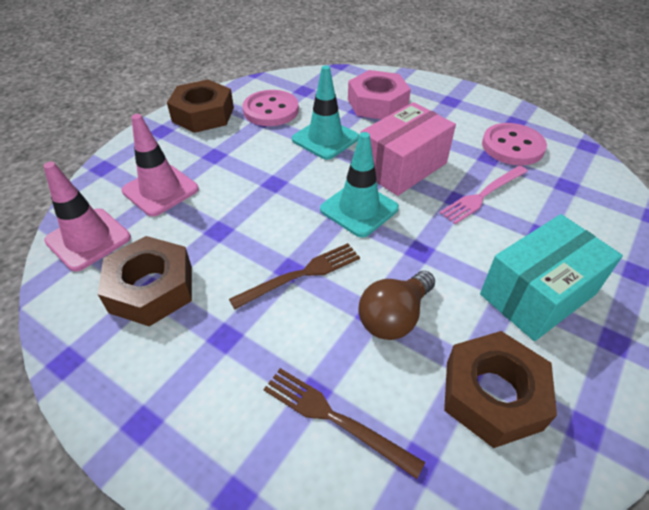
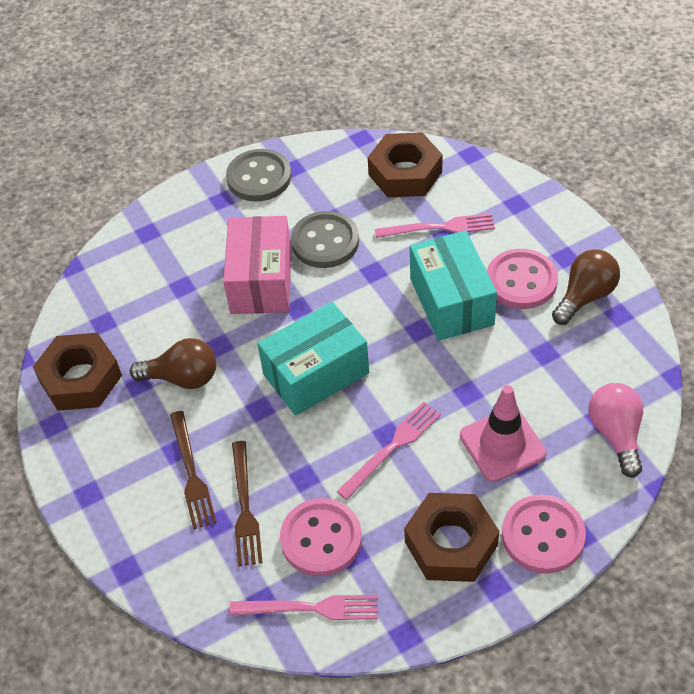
brown light bulb: [358,271,435,340] = 1 -> [130,338,216,389] [552,249,620,325] = 2
grey button: none = 0 -> [226,149,291,202] [291,211,359,268] = 2
pink button: [243,90,299,126] [482,123,547,165] = 2 -> [280,498,362,577] [487,249,558,309] [502,494,586,574] = 3
pink fork: [440,165,528,224] = 1 -> [230,595,378,620] [337,402,441,500] [375,213,495,238] = 3
pink light bulb: none = 0 -> [588,383,643,478] = 1
pink nut: [348,70,411,119] = 1 -> none = 0
pink traffic cone: [44,162,131,271] [122,114,199,216] = 2 -> [460,385,547,482] = 1
turquoise box: [480,214,623,341] = 1 -> [257,302,369,416] [410,230,497,341] = 2
turquoise traffic cone: [292,65,359,160] [320,132,399,238] = 2 -> none = 0

